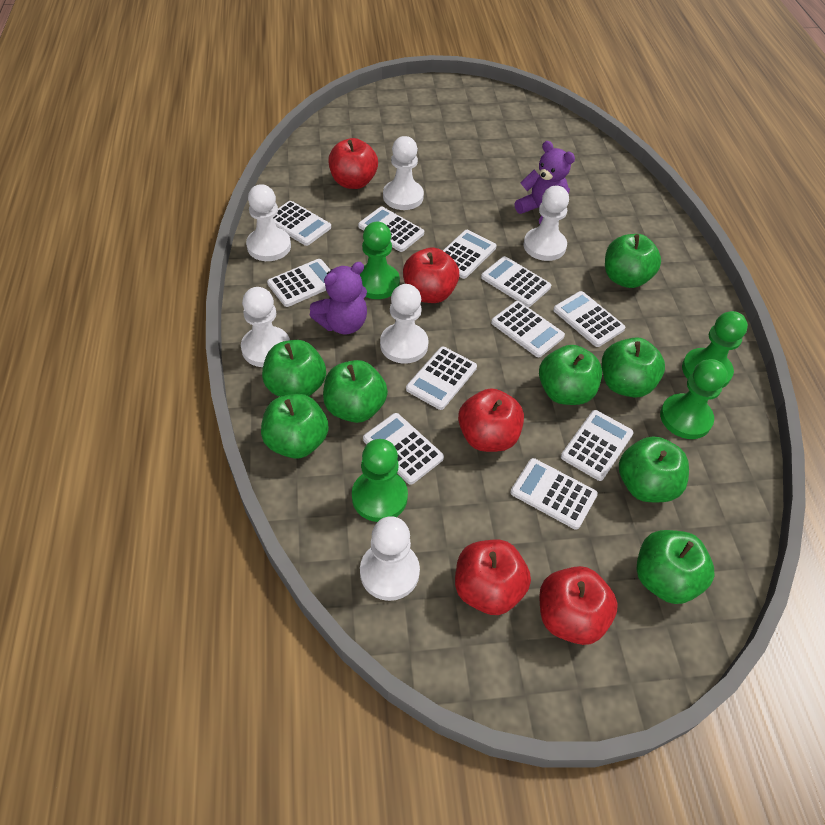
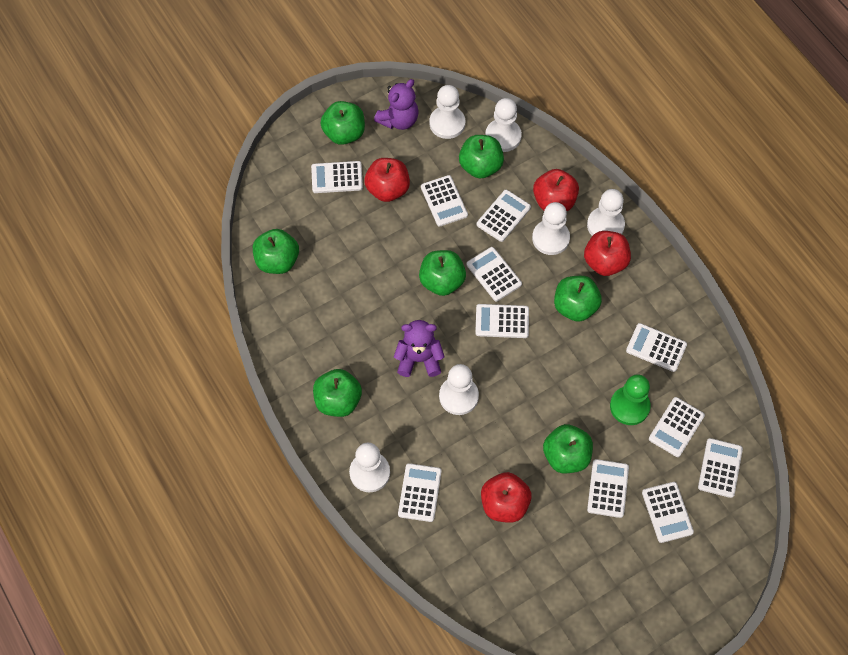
green apple: [261,394,329,459] [262,340,326,397] [323,360,388,423] [539,345,602,405] [602,337,665,398] [605,234,661,288] [619,436,689,502] [636,530,714,604] = 8 -> [253,229,299,274] [313,369,362,417] [320,101,365,145] [419,250,466,296] [459,135,504,178] [543,424,593,473] [554,276,602,322] = 7
green pawn: [352,439,408,522] [359,222,400,299] [660,359,728,439] [682,311,748,388] = 4 -> [610,374,651,425] = 1
red apple: [328,138,378,189] [403,248,459,303] [455,540,531,615] [458,388,524,452] [539,566,618,645] = 5 -> [364,158,410,202] [481,472,532,523] [533,169,579,211] [584,231,631,276] = 4

